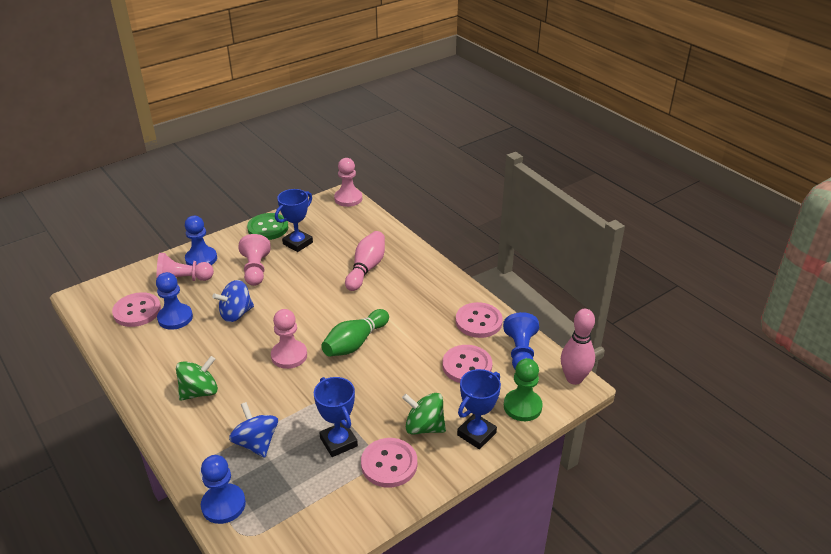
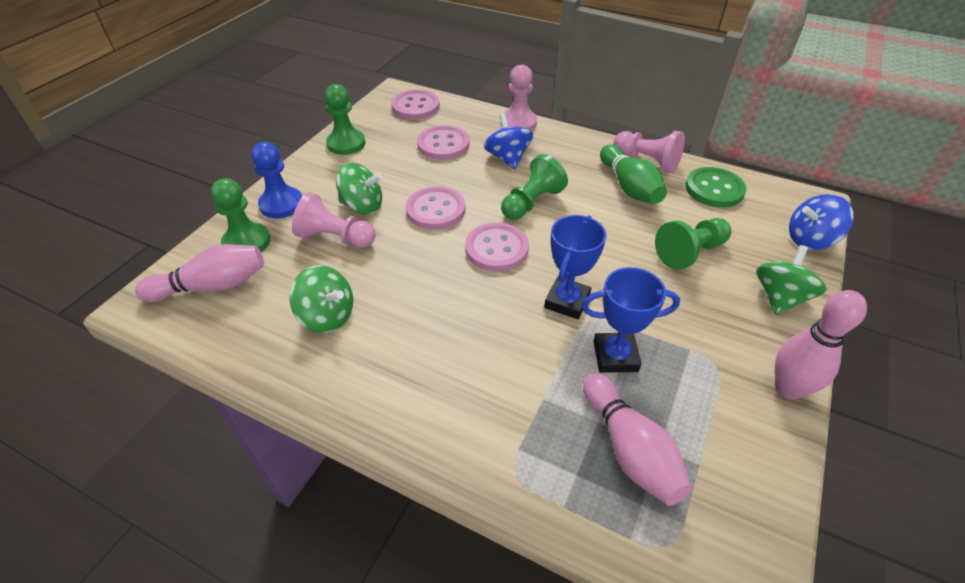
blue pawn: [156,272,193,330] [185,216,217,266] [201,455,246,524] [503,312,539,369] = 4 -> [251,142,302,218] = 1
blue trophy: [275,189,313,252] [314,377,358,457] [457,369,501,449] = 3 -> [544,215,607,319] [581,267,680,373] = 2
green pawn: [504,358,543,421] = 1 -> [211,178,271,252] [325,84,365,155] [501,154,568,220] [655,218,731,270] = 4
green spinning top: [176,356,218,401] [402,393,446,435] = 2 -> [289,265,353,333] [336,162,382,215] [756,245,827,315] = 3
pink bowling pin: [345,231,385,291] [561,309,595,385] = 2 -> [135,244,264,302] [583,373,692,506] [775,290,867,400] = 3
pink pawn: [157,253,214,281] [239,234,271,286] [271,309,307,369] [334,158,362,207] = 4 -> [292,192,376,248] [501,65,537,131] [613,131,685,173] = 3

